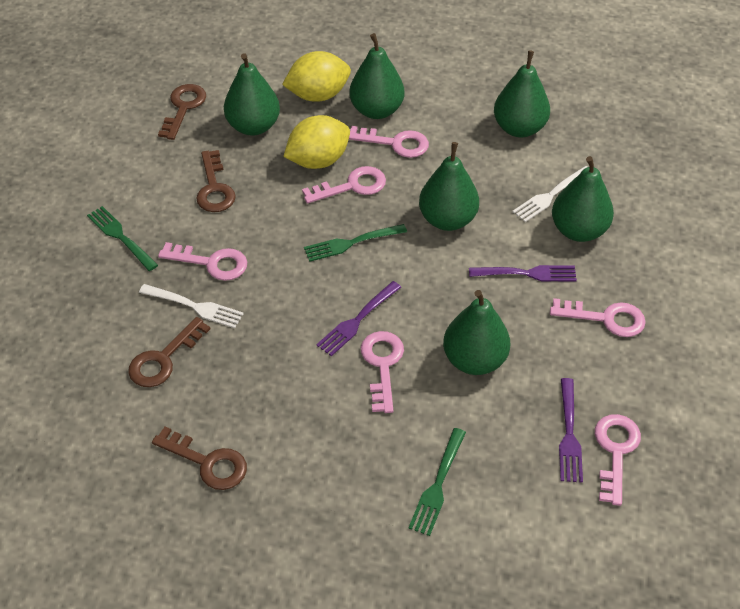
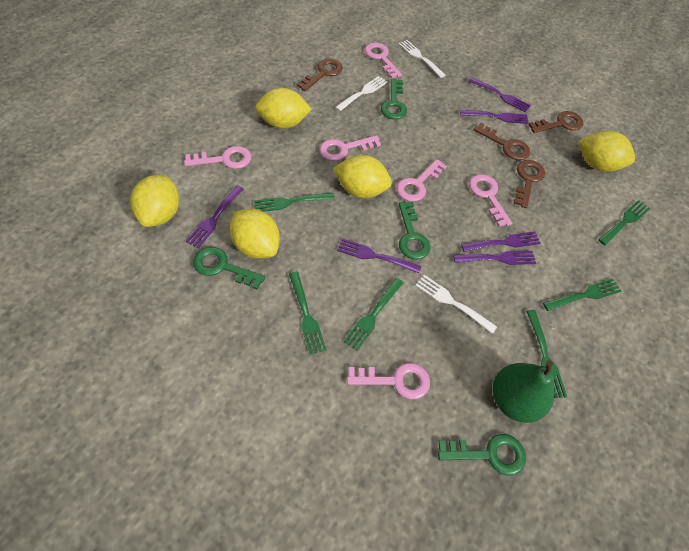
green fork: [87,206,158,271] [304,224,407,262] [408,428,466,536] = 3 -> [254,193,335,212] [289,272,327,355] [343,278,403,351] [526,310,567,398] [543,279,621,311] [598,200,650,245] = 6
green key: none = 0 -> [193,247,265,289] [381,79,407,120] [399,202,431,259] [438,434,526,476] = 4
green pear: [224,53,280,136] [350,33,404,119] [419,142,479,231] [443,290,510,375] [494,50,550,137] [552,156,614,242] = 6 -> [493,360,555,423] = 1
purple fork: [316,281,401,356] [469,265,577,281] [559,378,583,483] = 3 -> [186,185,244,248] [337,238,421,274] [453,251,536,265] [460,110,529,124] [461,231,540,252] [468,77,531,112] = 6
white fork: [139,284,244,328] [512,166,587,222] = 2 -> [335,76,388,111] [398,40,446,78] [415,275,497,334] = 3
yellow lemon: [282,51,351,102] [283,115,350,169] = 2 -> [130,175,179,227] [230,209,280,259] [255,88,312,129] [333,155,392,198] [579,131,635,171] = 5

